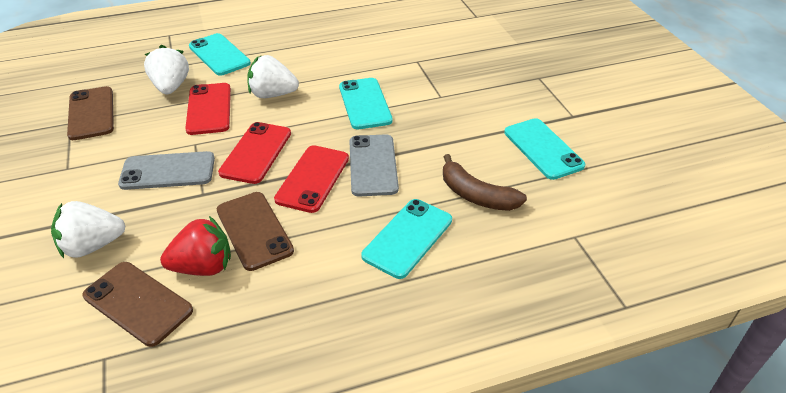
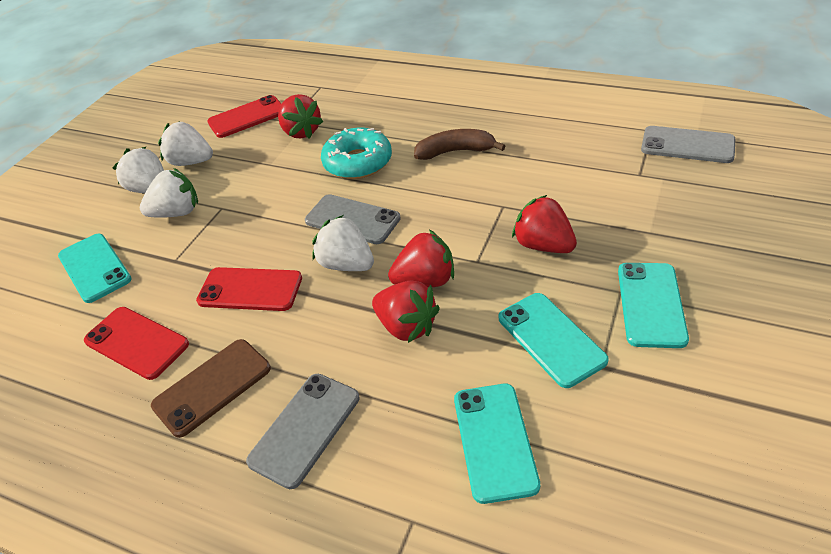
brown phone: [67,86,114,140] [83,262,193,347] [217,192,294,271] = 3 -> [151,339,271,438] = 1
grey phone: [118,151,215,190] [349,134,399,197] = 2 -> [246,374,359,489] [305,194,401,244] [641,126,735,163] = 3
red strawberry: [160,216,231,276] = 1 -> [278,94,323,139] [372,281,440,343] [388,230,454,287] [512,195,577,253] = 4
turquoise donut: none = 0 -> [321,127,392,179] = 1
white strawberry: [51,201,126,258] [144,45,189,95] [248,55,299,98] = 3 -> [113,147,164,193] [140,168,198,218] [158,121,213,166] [312,215,374,271] = 4

